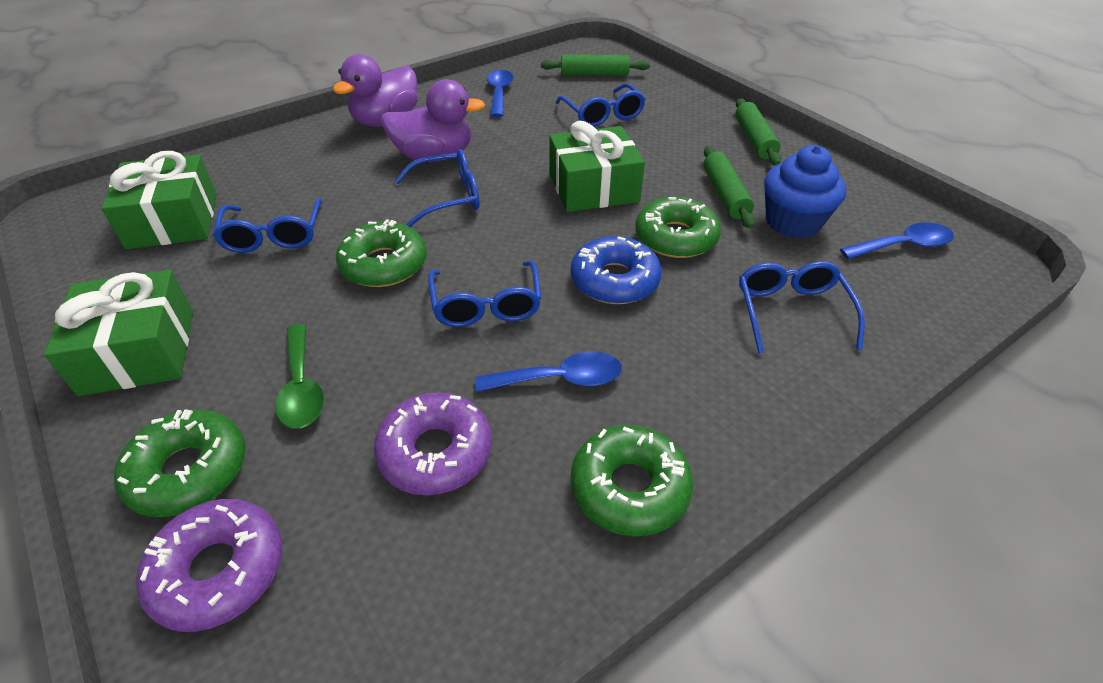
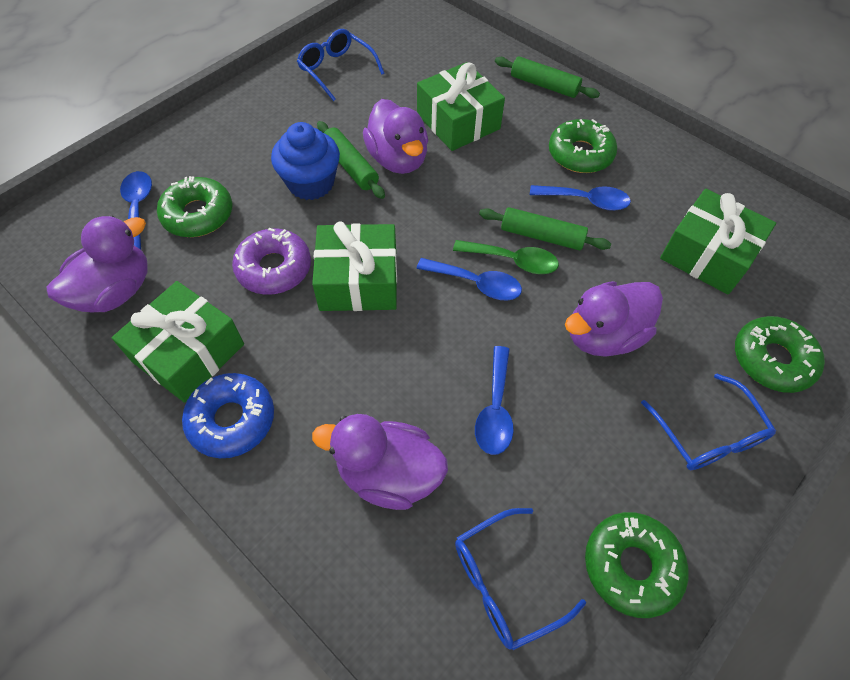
blue glasses: [213,198,323,253] [395,149,480,227] [428,261,541,327] [556,83,645,127] [739,261,865,354] = 5 -> [297,29,384,101] [455,508,586,650] [641,373,776,470] = 3
blue spoon: [475,351,622,392] [487,70,513,117] [840,222,954,259] = 3 -> [120,171,152,250] [416,258,522,300] [475,346,514,455] [530,185,631,211] = 4
green gift: [44,270,193,396] [101,151,217,249] [549,121,645,212] = 3 -> [112,281,244,403] [312,222,397,311] [417,62,505,151] [660,188,776,295] = 4
purple donut: [136,499,282,632] [374,392,492,495] = 2 -> [232,228,311,295] = 1
purple duck: [333,54,418,127] [381,79,485,162] = 2 -> [47,215,148,312] [312,414,448,510] [363,99,428,174] [565,281,663,357] = 4

